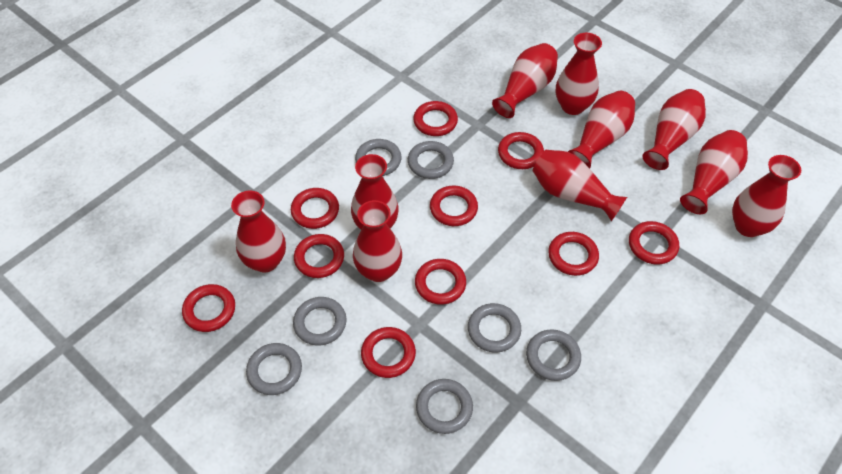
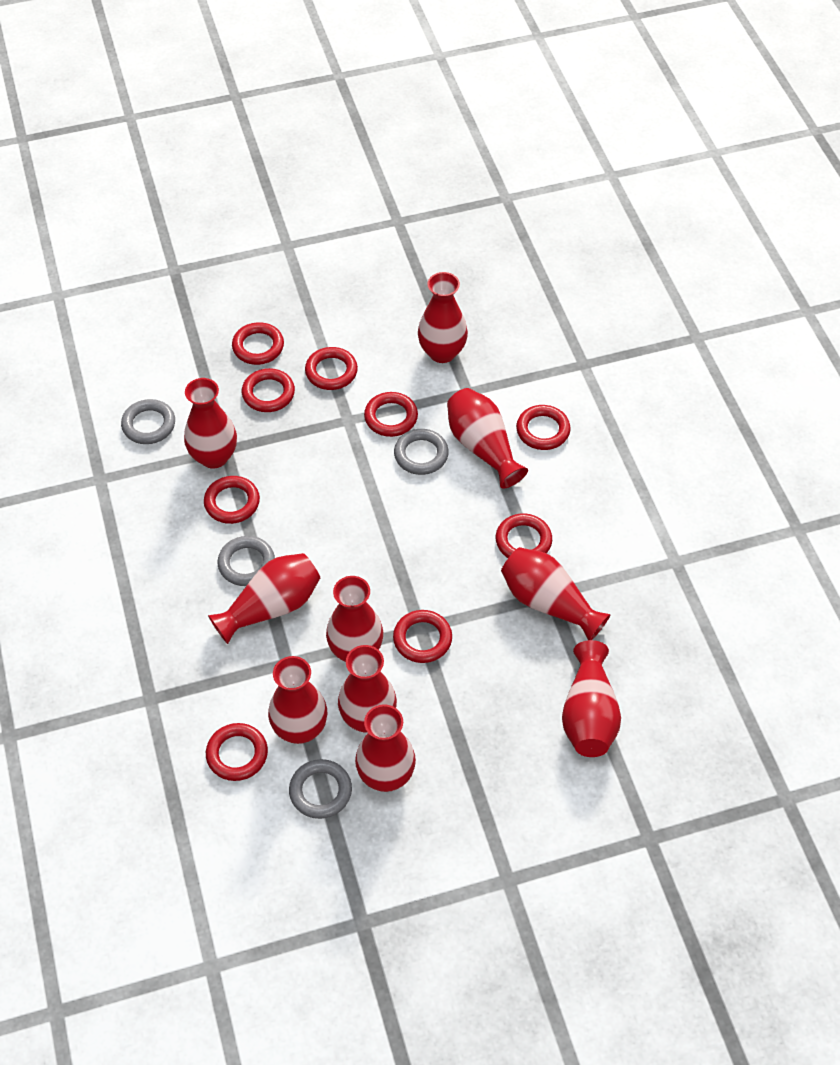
grey ring: [246,343,302,395] [293,297,347,346] [355,139,401,176] [408,141,454,179] [416,379,473,434] [468,303,521,353] [526,329,581,381] = 7 -> [121,399,175,444] [217,536,275,586] [289,759,352,819] [394,429,449,475] = 4
red ring: [182,284,235,332] [291,188,339,229] [294,234,344,278] [361,327,416,378] [413,101,458,136] [415,259,466,305] [430,186,478,226] [498,132,544,169] [548,232,599,276] [629,221,679,265] = 10 -> [204,476,260,524] [206,723,268,781] [232,322,284,365] [242,368,295,412] [305,347,358,390] [364,392,418,437] [393,610,452,663] [496,514,552,558] [516,405,571,450] = 9

